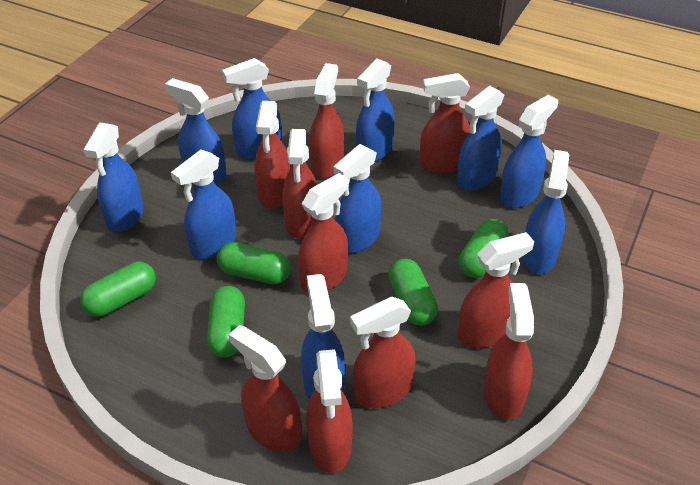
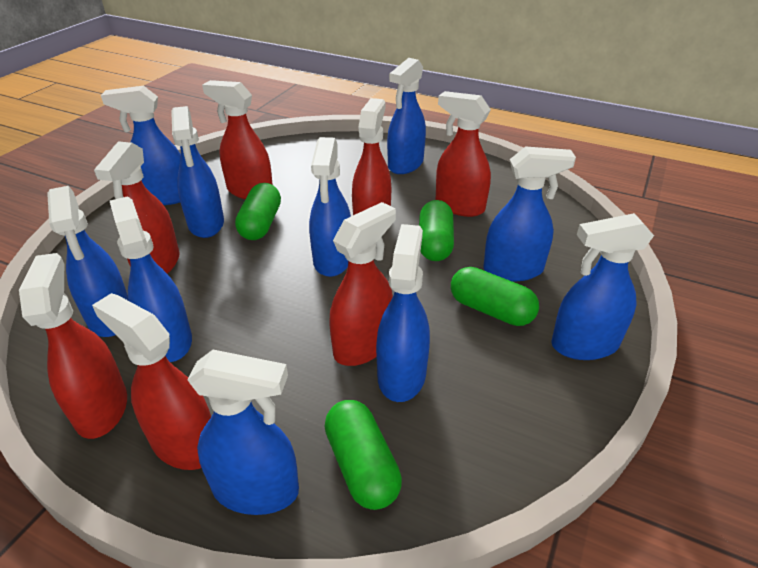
green capsule: [80,262,156,317] [207,286,245,358] [216,242,290,284] [388,259,438,325] [459,219,509,278] = 5 -> [235,183,281,240] [325,400,402,510] [419,200,454,261] [451,267,539,326] = 4
red spray bottle: [228,325,301,452] [254,101,290,209] [282,129,317,239] [298,173,349,292] [306,349,353,473] [309,63,344,178] [350,297,415,408] [420,73,470,173] [458,232,534,348] [483,283,534,420] = 10 -> [19,253,127,439] [92,293,211,470] [94,141,180,274] [202,80,273,199] [330,202,396,366] [352,98,391,215] [436,91,491,217] = 7

